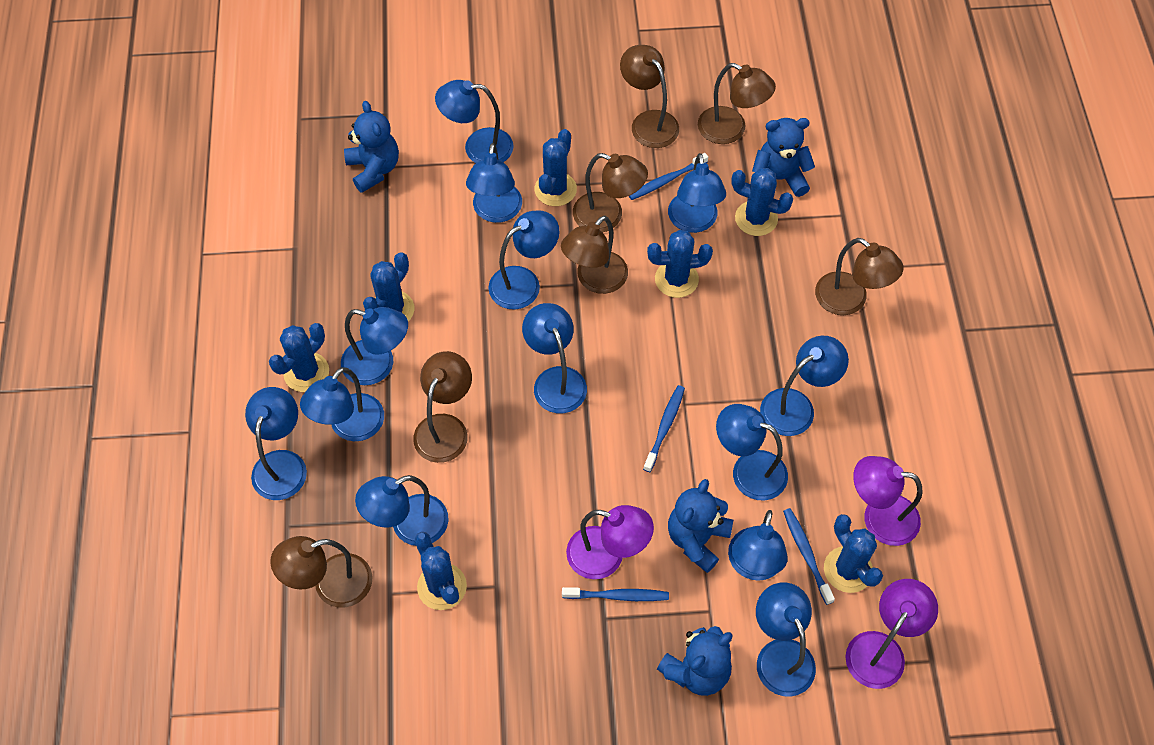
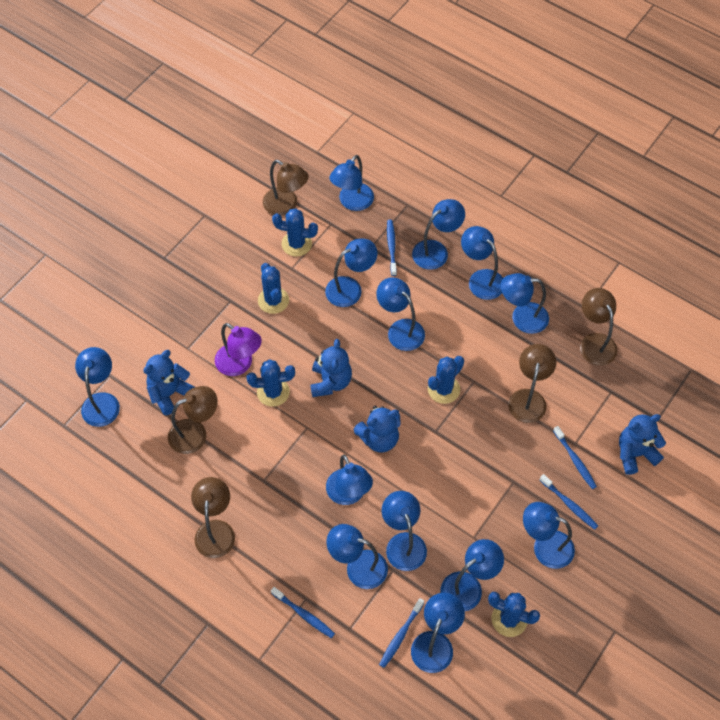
blue cactus: [269,323,329,392] [363,252,414,321] [415,532,467,610] [535,129,577,206] [647,230,713,298] [731,168,793,236] [824,514,883,593] = 7 -> [247,359,295,407] [258,263,289,314] [272,208,318,256] [428,356,464,404] [488,592,540,637] = 5
blue toothbrush: [562,587,669,601] [629,153,708,200] [643,385,685,472] [783,508,835,605] = 4 -> [271,587,335,638] [379,598,424,668] [387,220,397,276] [540,474,598,530] [553,426,597,489] = 5
brown lamp: [270,536,373,608] [413,351,472,463] [561,216,628,294] [573,153,648,232] [620,45,679,148] [698,63,776,144] [815,238,904,315] = 7 -> [168,386,218,454] [191,477,235,558] [263,160,309,216] [508,344,556,423] [580,288,617,366] = 5
purple lamp: [566,505,654,579] [846,579,938,689] [853,456,923,546] = 3 -> [215,323,262,376] = 1

